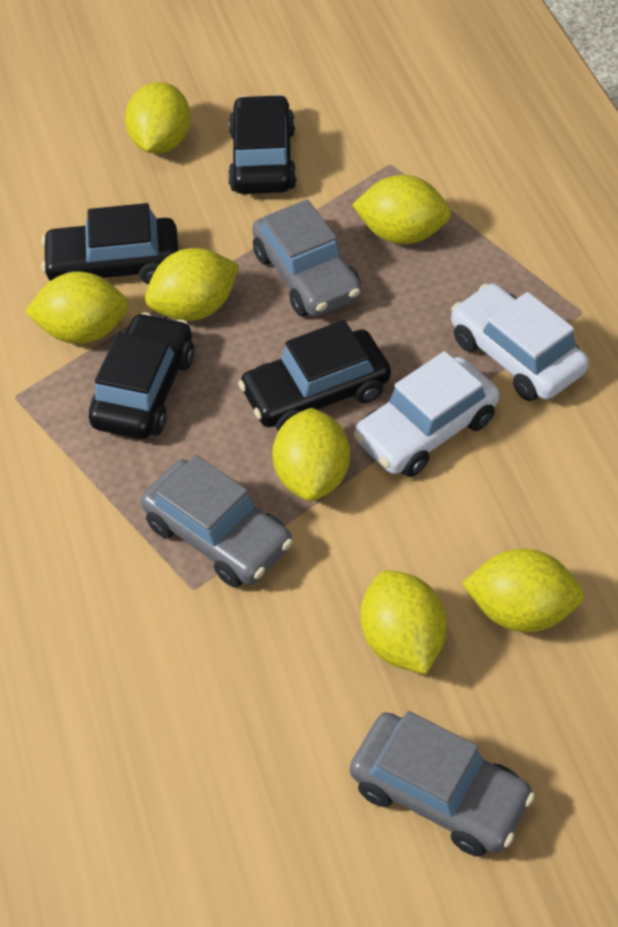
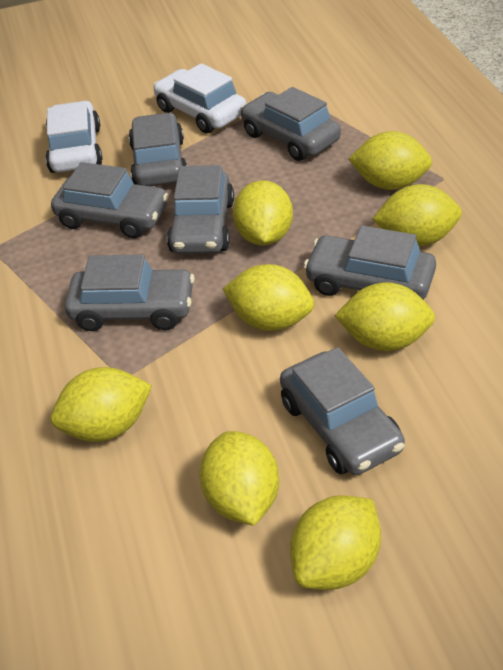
black car: [42,203,179,284] [89,312,194,439] [228,94,297,194] [238,320,391,431] = 4 -> none = 0
grey car: [141,455,293,588] [252,199,362,317] [350,711,535,857] = 3 -> [51,162,169,238] [65,254,195,331] [129,113,187,186] [167,165,234,254] [240,87,341,161] [280,347,405,475] [304,225,436,300] = 7
yellow lemon: [25,272,129,344] [125,82,191,154] [145,248,239,321] [272,408,350,501] [352,175,451,244] [361,570,447,674] [462,549,584,632] = 7 -> [51,367,152,442] [199,431,279,526] [223,264,314,331] [233,180,293,246] [290,495,381,590] [334,282,435,351] [348,131,432,190] [372,184,462,246] = 8

